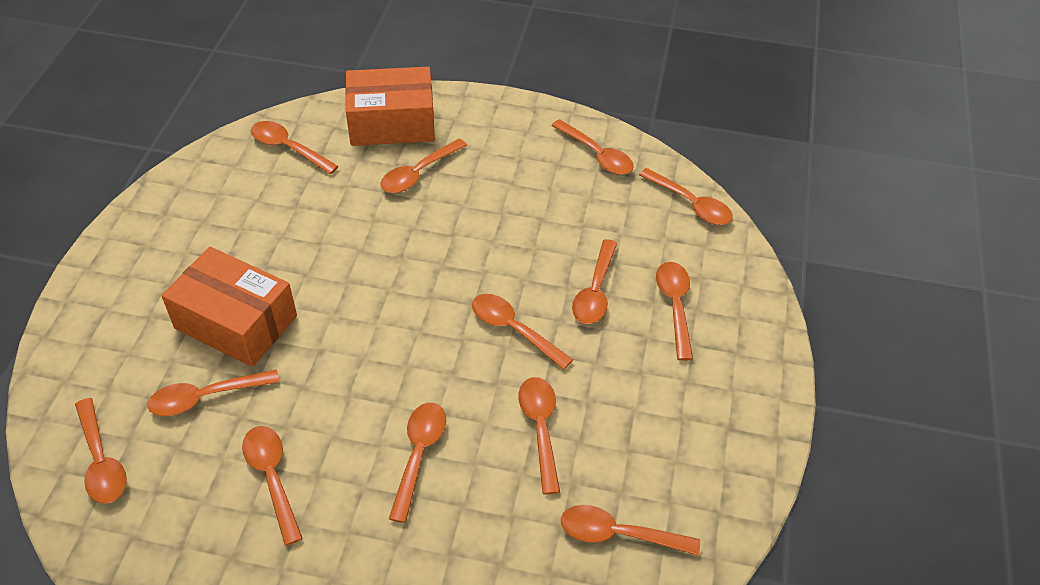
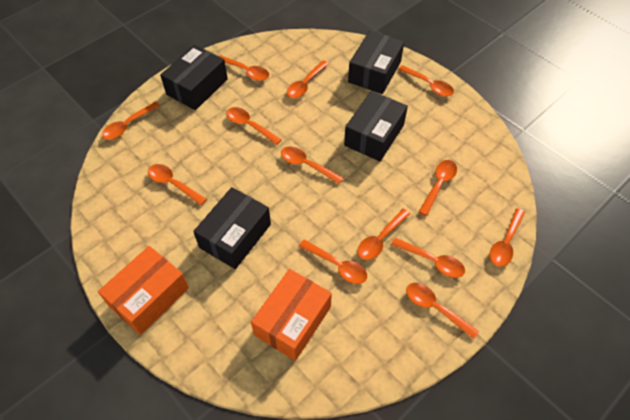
black box: none = 0 -> [160,45,228,110] [193,187,271,269] [344,91,408,161] [348,31,404,94] = 4

